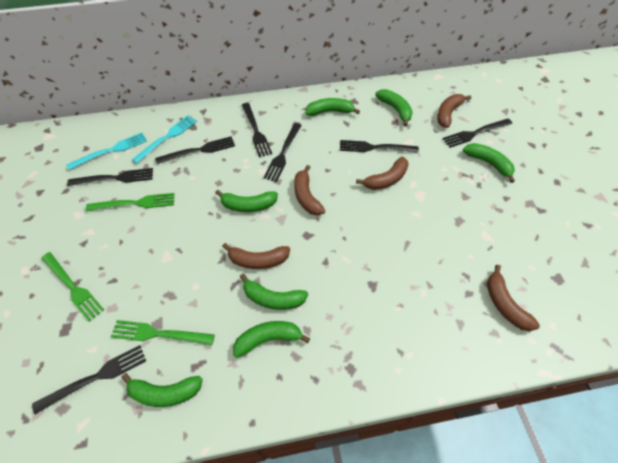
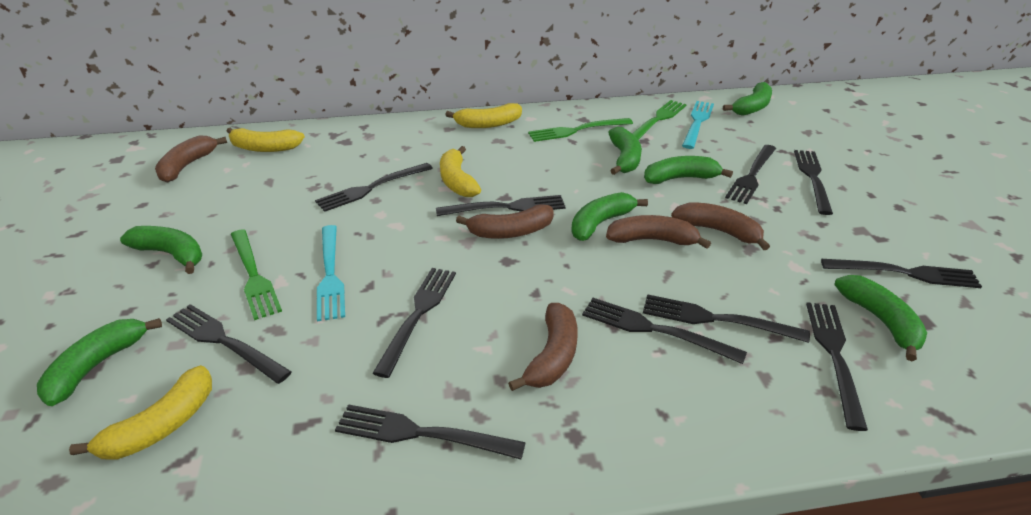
black fork: [32,345,146,414] [67,168,153,186] [155,136,235,164] [242,103,272,157] [263,123,302,182] [340,140,419,152] [442,119,512,148] = 7 -> [166,304,292,384] [315,163,433,212] [335,404,526,459] [373,268,456,378] [436,195,566,216] [582,298,747,364] [643,294,810,343] [725,145,776,204] [794,150,833,215] [806,302,868,431] [821,259,982,288] = 11
yellow banana: none = 0 -> [69,365,212,460] [227,128,305,152] [440,146,481,197] [445,103,522,128] = 4

